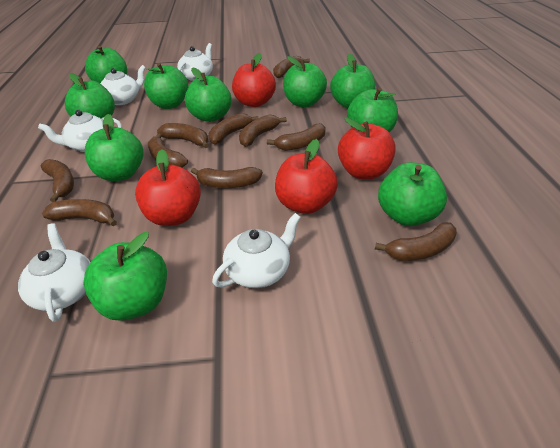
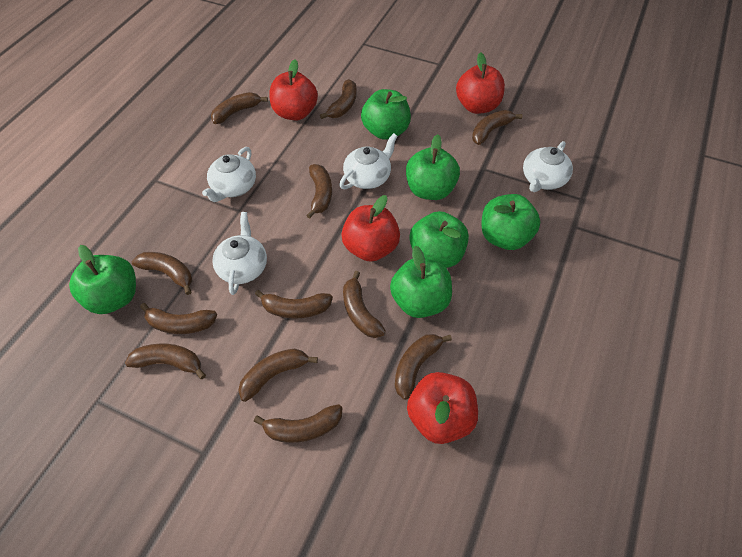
brown banana: [41,159,74,202] [42,199,117,226] [148,134,188,168] [157,123,209,148] [191,167,263,188] [209,113,259,145] [239,114,287,147] [267,123,326,151] [273,56,310,78] [375,222,457,261] = 10 -> [125,343,206,379] [132,252,192,295] [140,303,217,334] [211,92,268,124] [238,349,318,402] [254,404,342,443] [255,290,333,319] [306,164,332,219] [320,79,357,119] [343,271,386,338] [395,334,452,400] [472,110,523,145] = 12
green apple: [65,73,115,119] [83,232,167,321] [85,46,127,83] [85,114,143,181] [144,63,189,109] [185,67,232,122] [283,56,327,107] [330,53,375,108] [347,88,398,132] [378,162,447,226] = 10 -> [69,245,136,314] [361,89,411,139] [390,246,452,318] [406,134,460,200] [409,211,469,268] [481,194,540,250] = 6
white teapot: [18,223,91,322] [38,110,122,152] [100,65,146,105] [177,43,213,81] [212,213,301,288] = 5 -> [202,147,256,202] [212,212,267,295] [339,133,398,189] [523,141,573,192] = 4

